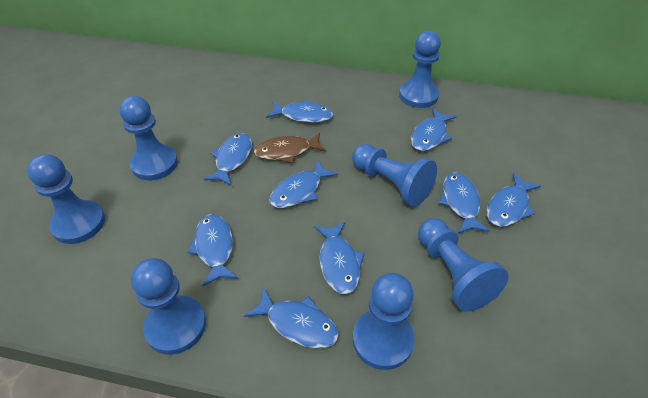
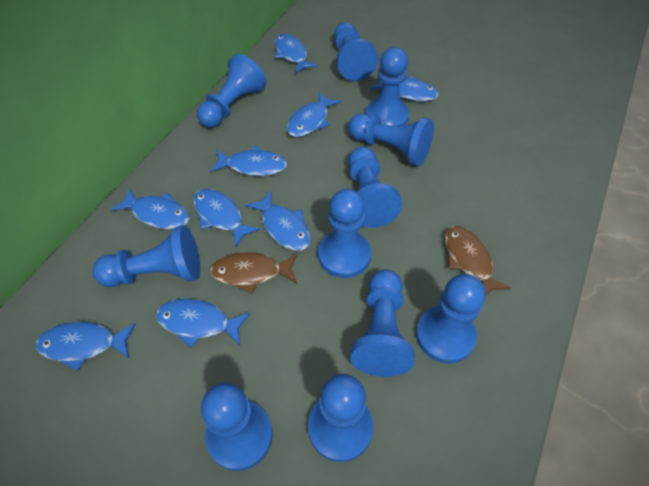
blue pawn: [27,154,105,244] [119,96,178,180] [131,258,206,355] [352,144,437,207] [353,273,415,370] [399,31,441,108] [418,218,508,312] = 7 -> [93,225,200,287] [197,54,266,128] [201,383,273,471] [308,374,373,462] [318,189,371,278] [334,22,378,81] [348,114,434,166] [348,147,402,228] [350,269,415,377] [366,47,409,126] [416,274,485,364] = 11
brown fish: [254,133,326,163] = 1 -> [210,252,297,294] [445,226,511,297] = 2

